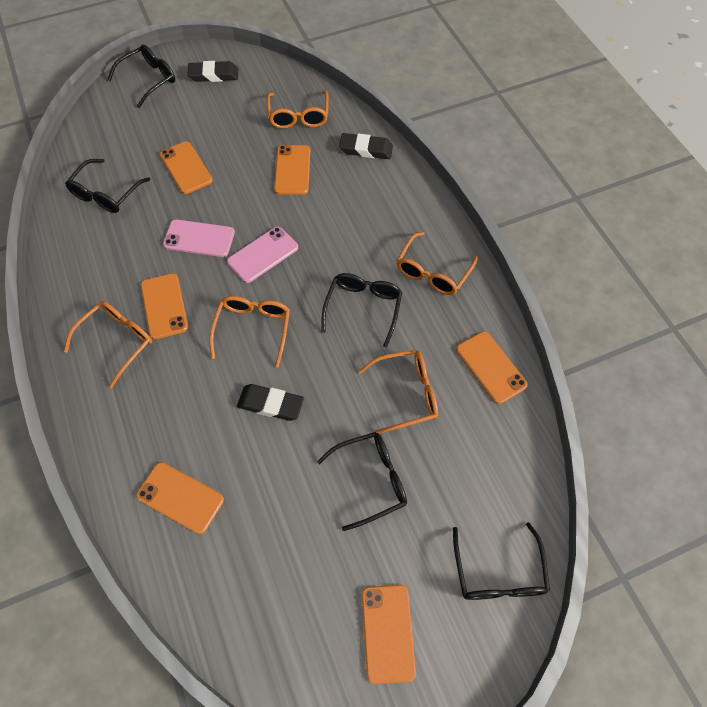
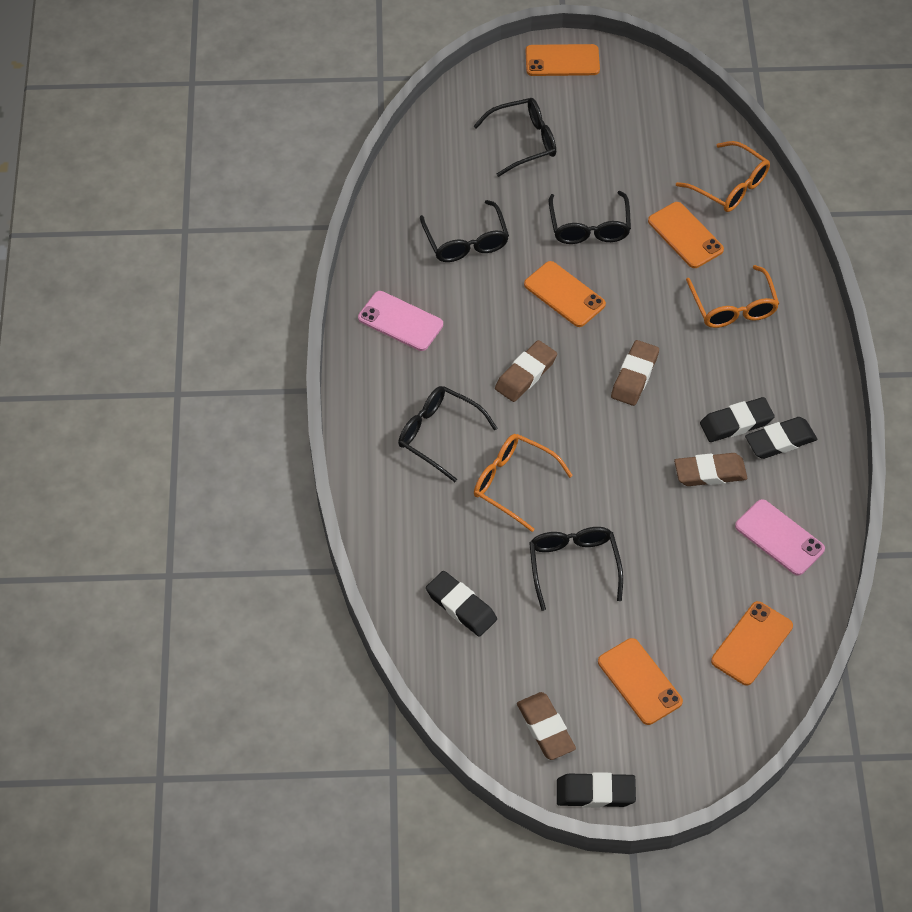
black eraser: [187,61,238,82] [237,384,304,421] [339,133,393,159] = 3 -> [426,571,497,637] [557,772,636,808] [700,397,775,442] [745,417,817,459] = 4
brown eraser: none = 0 -> [495,340,557,402] [517,692,576,760] [611,340,659,406] [674,453,747,486] = 4
orange glasses: [64,301,152,388] [209,296,290,367] [266,91,329,129] [359,350,438,434] [396,232,478,295] = 5 -> [474,434,573,532] [676,141,770,212] [686,265,779,328] = 3
orange phone: [136,462,224,534] [141,273,188,339] [160,141,213,194] [274,145,310,195] [362,585,416,684] [456,331,528,404] = 6 -> [524,261,606,327] [526,44,600,76] [598,638,683,725] [648,202,724,268] [711,601,793,686] = 5

